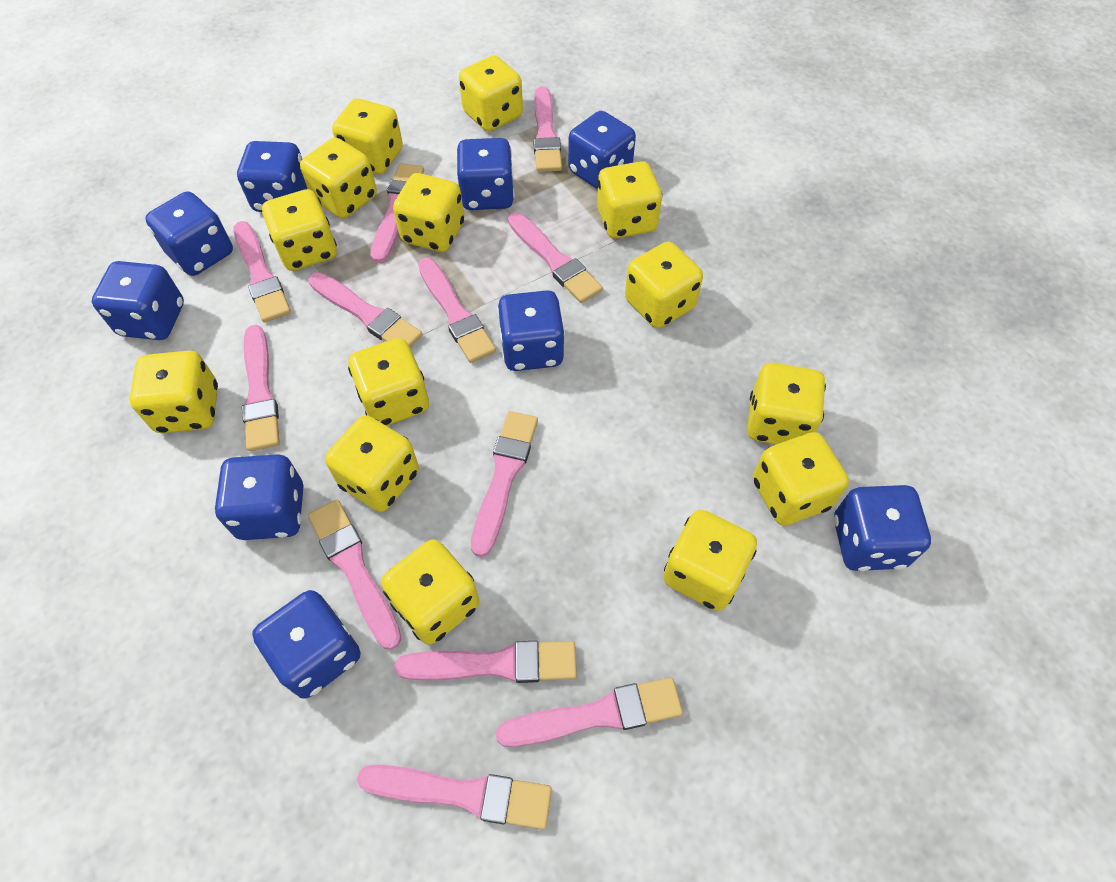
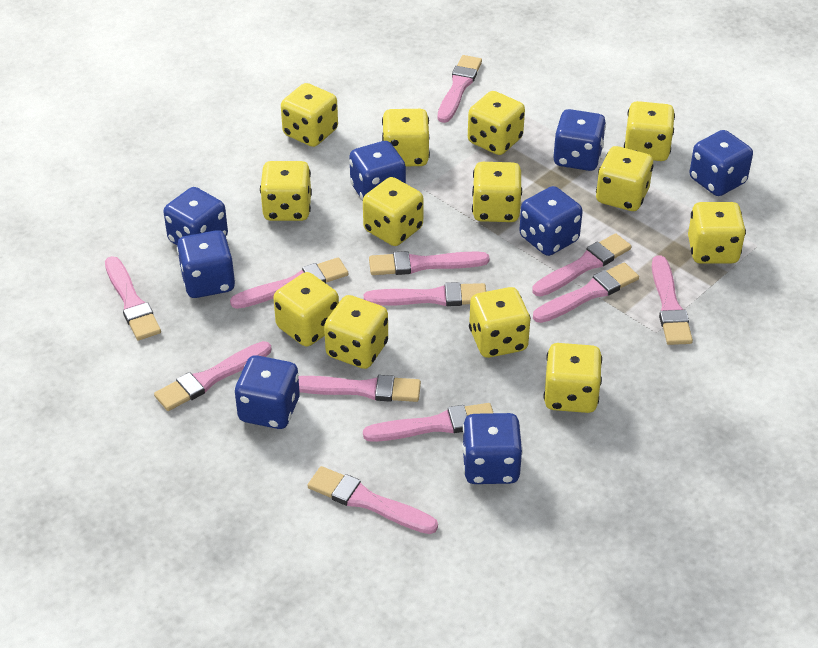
blue dice: [92,261,184,340] [145,191,233,276] [215,454,303,540] [237,141,307,212] [252,590,361,699] [456,138,515,210] [497,290,565,371] [568,111,636,189] [834,485,931,571] = 9 -> [164,187,228,245] [177,230,235,298] [235,355,300,429] [349,141,406,201] [462,413,523,484] [519,186,583,256] [553,109,606,171] [689,130,753,196] = 8
yellow dice: [130,351,218,433] [262,189,337,271] [300,138,377,219] [325,415,419,512] [332,99,403,174] [348,338,429,426] [381,539,479,645] [393,173,464,252] [459,55,523,131] [597,161,662,239] [625,242,703,328] [663,510,757,611] [747,363,826,444] [753,432,849,526] = 14 -> [260,161,312,221] [273,272,339,347] [281,83,338,147] [324,295,388,369] [363,177,424,246] [382,109,430,166] [468,91,525,155] [469,287,531,358] [472,162,522,222] [544,343,602,413] [596,146,654,211] [624,101,675,161] [688,202,746,264] = 13

